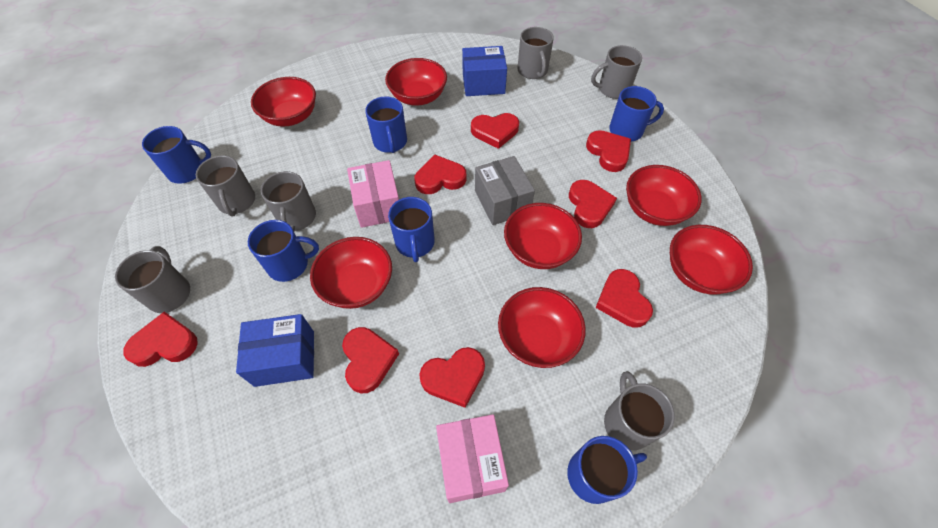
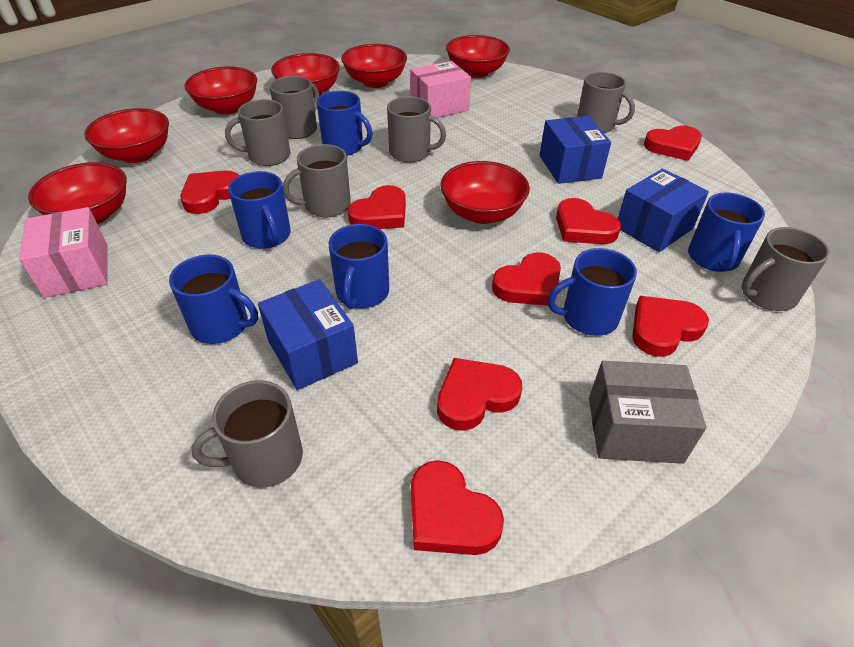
blue box: [236,314,314,387] [462,46,507,96] = 2 -> [258,279,358,390] [540,116,611,184] [618,169,709,252] = 3
grey mug: [115,246,190,313] [196,155,255,217] [261,171,316,231] [518,27,554,79] [591,45,642,99] [604,371,675,450] = 6 -> [191,380,303,488] [225,99,290,166] [270,76,319,139] [283,144,351,217] [387,96,446,163] [577,72,635,133] [742,227,830,311] = 7

